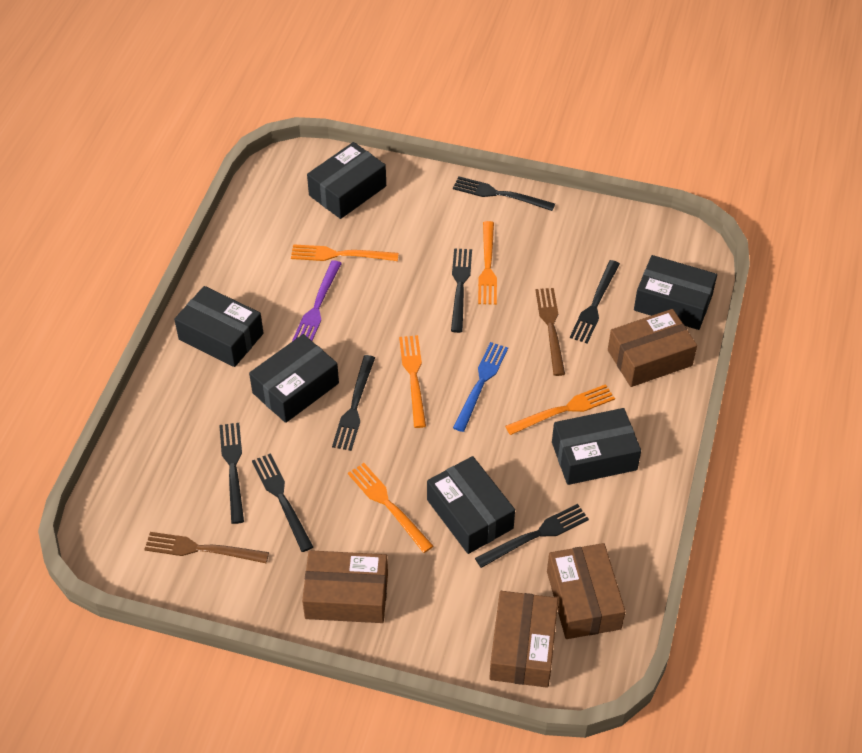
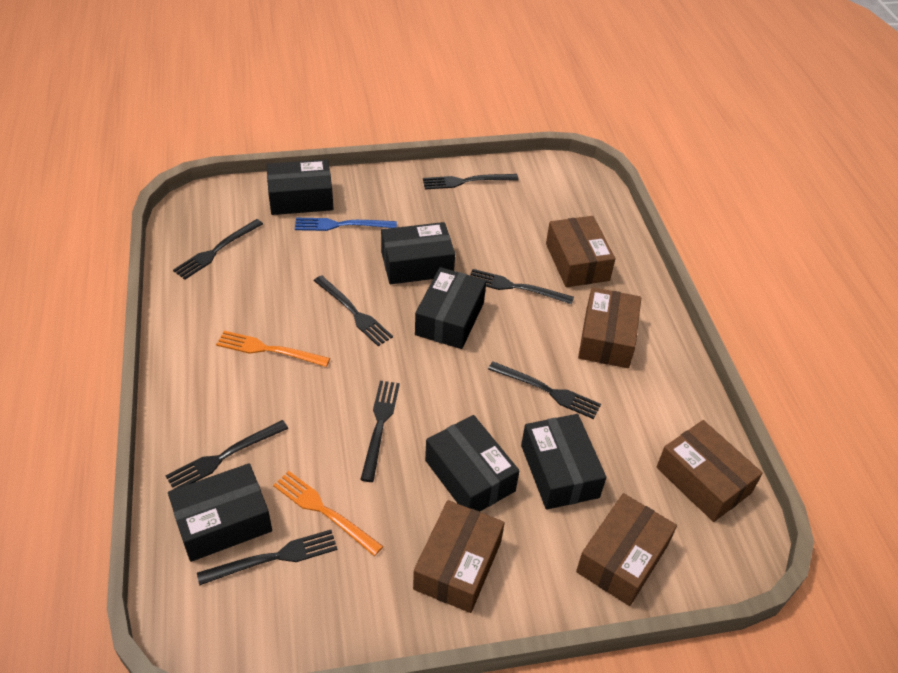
black fork: [219,423,244,524] [252,453,313,552] [332,355,375,451] [451,248,472,333] [453,176,555,211] [475,504,589,568] [570,260,620,344] = 7 -> [165,420,288,490] [173,219,263,280] [197,530,338,586] [314,275,393,346] [360,381,400,482] [423,174,519,189] [470,269,574,304] [488,361,601,419] = 8
brown box: [302,550,388,623] [489,591,558,688] [547,543,625,639] [608,309,697,387] = 4 -> [413,500,505,613] [546,216,615,287] [576,493,677,606] [578,287,641,368] [657,420,763,522] = 5
brown fork: [144,532,269,563] [535,288,565,376] = 2 -> none = 0
orange fork: [291,244,399,261] [348,463,433,553] [399,335,426,428] [478,221,497,305] [505,384,615,435] = 5 -> [216,331,330,367] [273,471,383,556] = 2
purple fork: [292,260,342,341] = 1 -> none = 0

